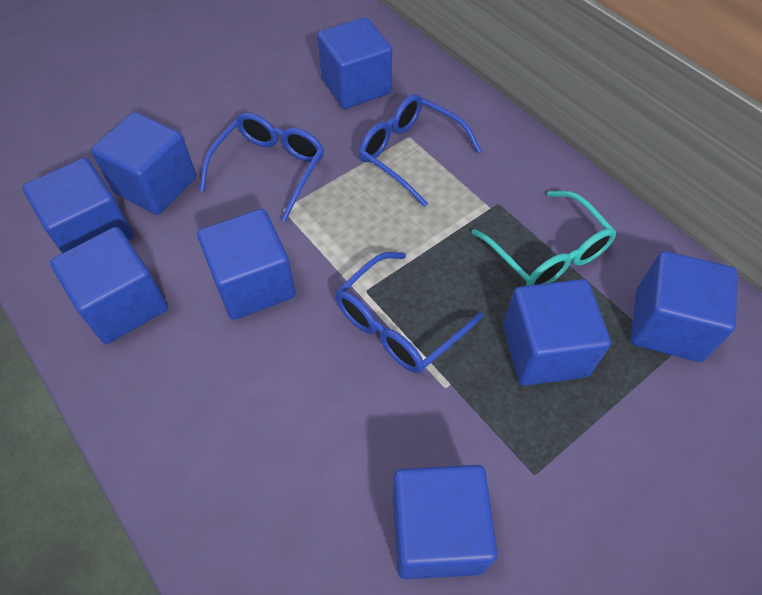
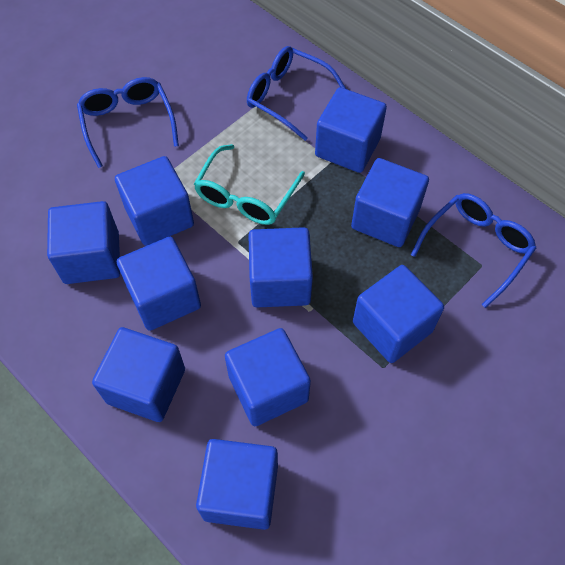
blue cube: [22,158,134,253] [50,227,168,344] [91,112,196,215] [197,209,296,320] [317,17,392,109] [393,465,497,580] [503,279,611,386] [630,251,737,362] = 8 -> [47,201,120,284] [92,327,185,422] [115,156,194,246] [117,237,201,331] [196,439,278,530] [225,328,311,426] [248,227,313,307] [315,87,387,173] [351,158,429,247] [353,265,444,363] = 10

